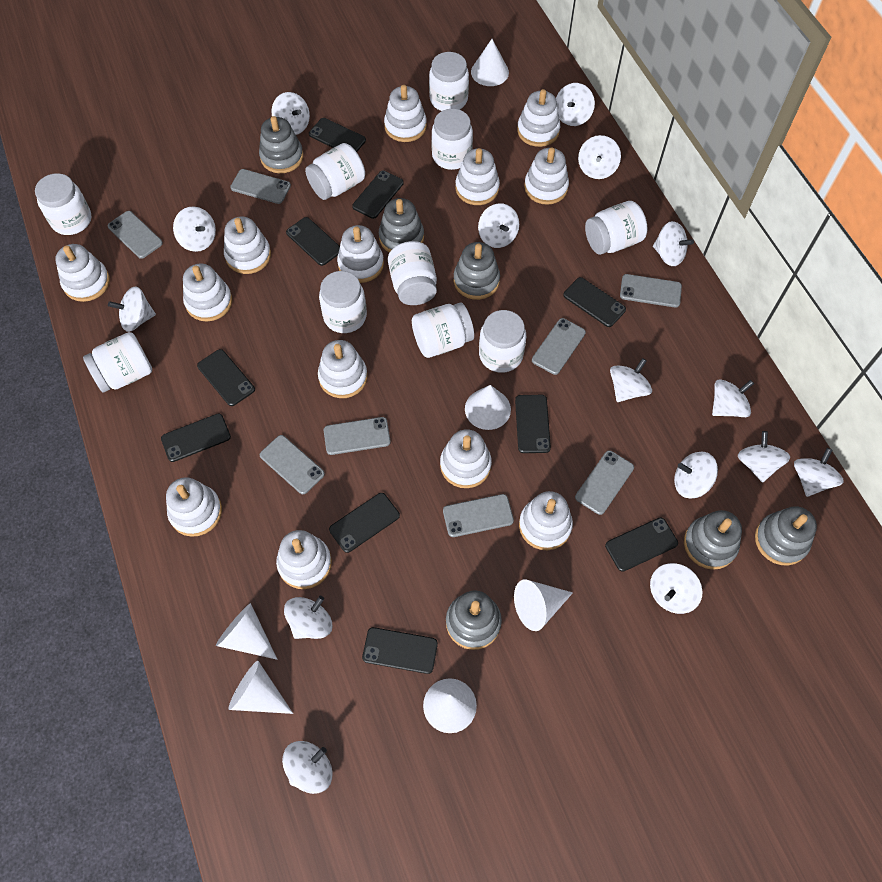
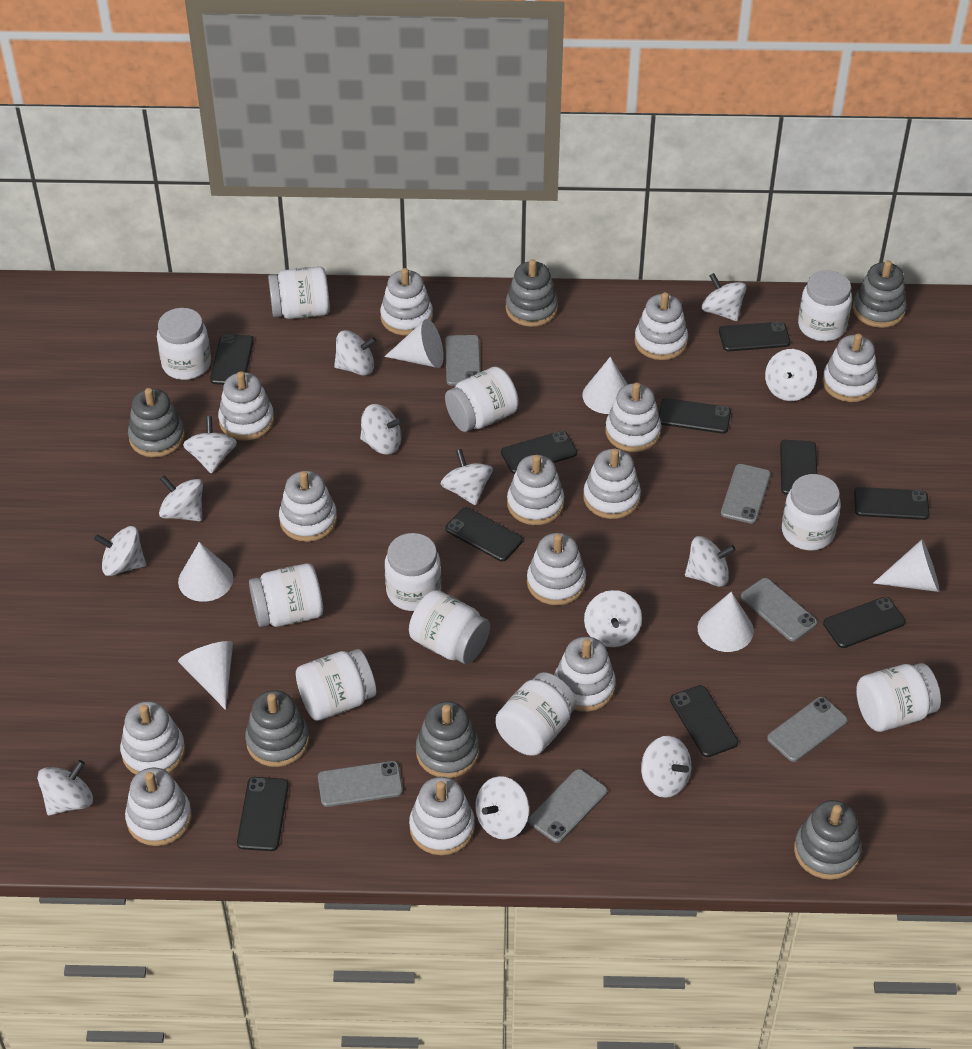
grey phone: [108,211,163,259] [230,169,291,204] [260,435,325,494] [324,417,391,455] [443,494,514,537] [532,318,586,375] [575,450,634,515] [620,274,682,308] = 8 -> [318,761,403,807] [445,335,481,386] [529,769,608,843] [721,464,771,524] [741,578,817,641] [767,697,848,762] = 6
white jar: [35,173,91,235] [83,332,152,392] [305,143,365,200] [319,271,367,333] [388,241,437,305] [412,302,474,358] [429,52,469,111] [431,109,473,170] [479,310,526,373] [585,201,647,255] = 10 -> [157,308,211,380] [249,563,323,627] [268,266,330,319] [296,649,376,721] [385,533,441,611] [409,590,490,664] [445,367,519,432] [495,672,577,756] [782,474,841,551] [798,270,852,341] [856,663,941,732] = 11
white spinning top: [108,286,156,332] [173,206,216,252] [272,92,310,135] [282,741,332,794] [284,596,332,639] [478,203,519,248] [556,83,595,126] [578,135,621,179] [610,358,652,402] [650,563,702,614] [653,221,694,266] [674,452,718,498] [712,379,754,417] [738,431,790,483] [794,448,844,497] = 15 -> [37,760,93,815] [94,526,146,576] [159,475,203,521] [183,416,237,474] [334,330,377,376] [360,404,403,455] [441,449,493,505] [475,776,529,839] [584,590,642,647] [641,736,691,798] [685,536,736,587] [701,273,747,321] [765,349,817,401] = 13

